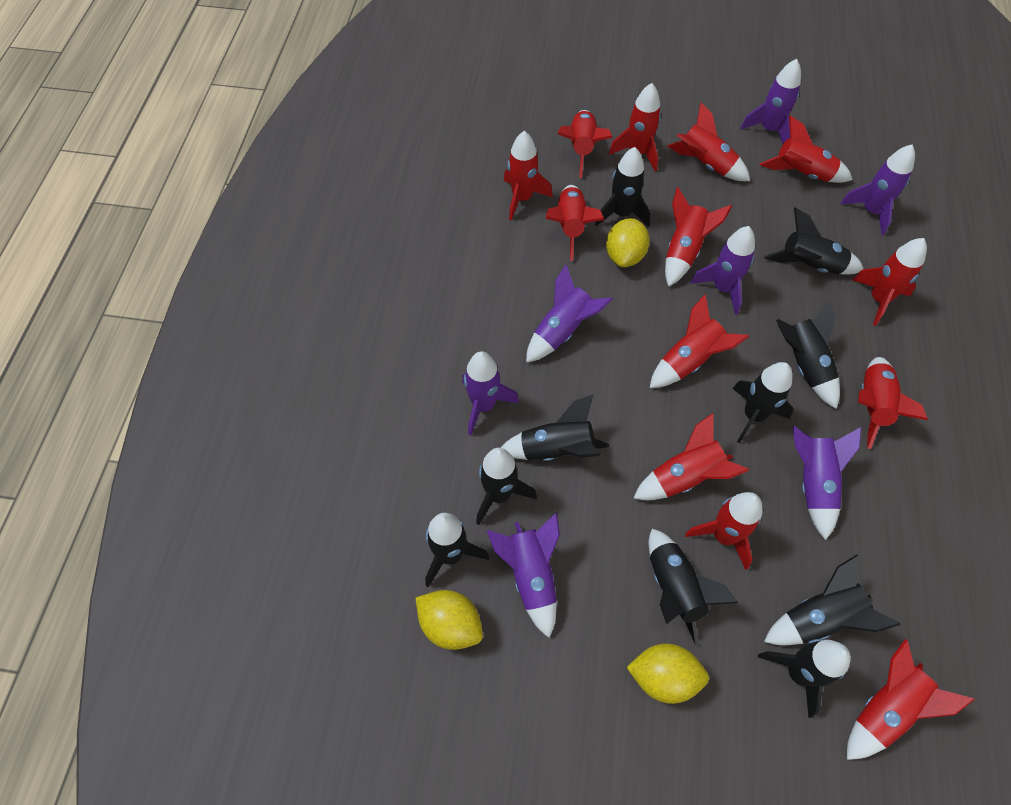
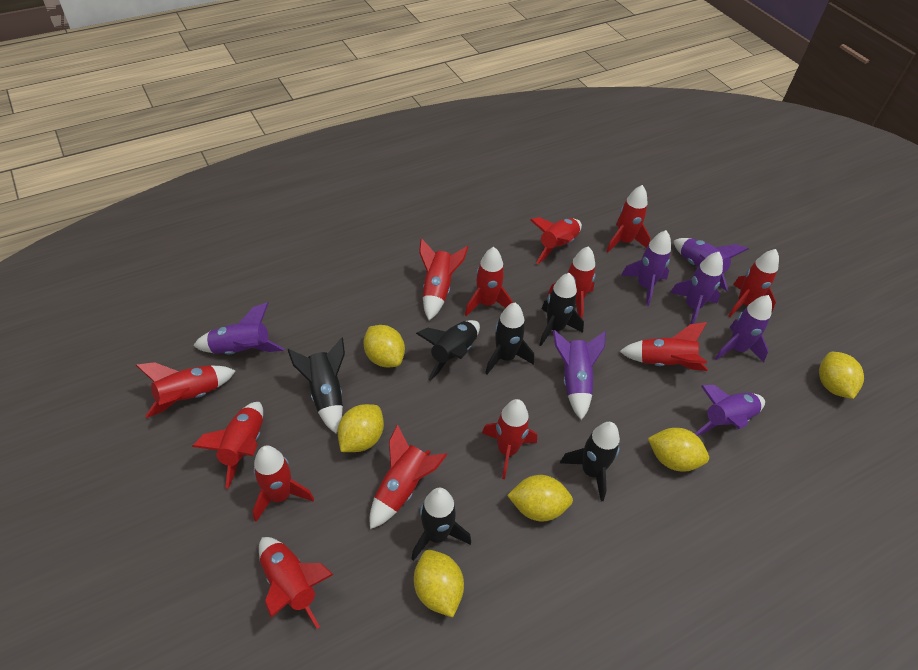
black rocket: [425,513,489,588] [476,448,537,525] [501,394,609,461] [595,147,651,227] [649,529,738,645] [732,362,793,443] [758,639,851,718] [764,207,863,274] [764,555,900,645] [776,300,840,409] = 10 -> [288,337,345,433] [411,488,471,561] [416,320,480,381] [485,303,534,374] [539,273,584,346] [560,422,620,502] = 6
yellow lemon: [416,590,483,650] [606,218,650,267] [627,643,709,704] = 3 -> [337,404,384,452] [363,325,405,367] [414,550,464,617] [507,475,573,521] [648,428,709,472] [819,352,864,399] = 6

